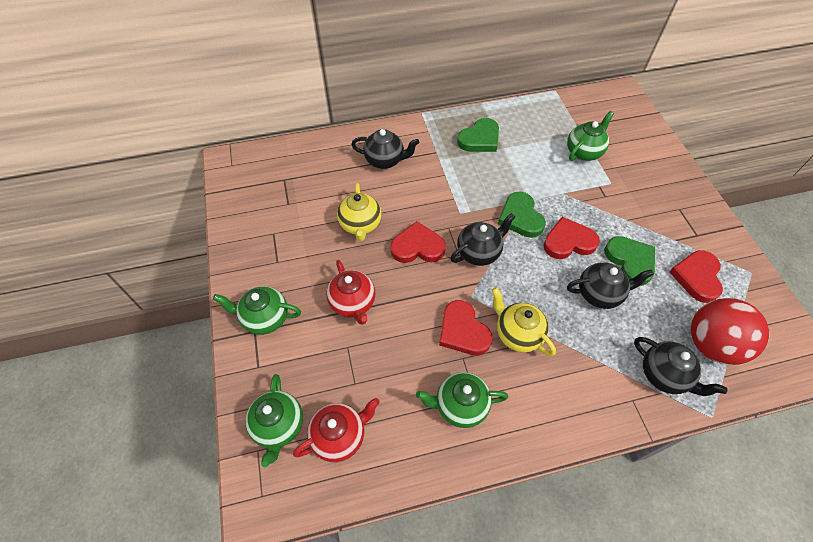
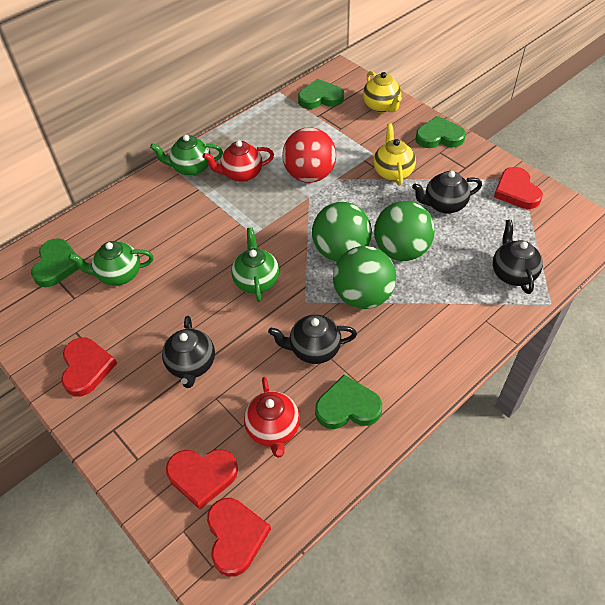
green ball: none = 0 -> [312,202,372,262] [333,246,396,309] [374,201,435,261] = 3
green heart: [457,118,499,152] [498,192,546,238] [604,236,655,286] = 3 -> [31,238,79,287] [298,79,344,109] [315,375,382,429] [415,116,466,148] = 4
green teapot: [213,286,301,335] [246,374,303,467] [416,372,508,428] [567,111,614,161] = 4 -> [68,241,154,286] [150,135,223,176] [231,227,279,302] = 3

